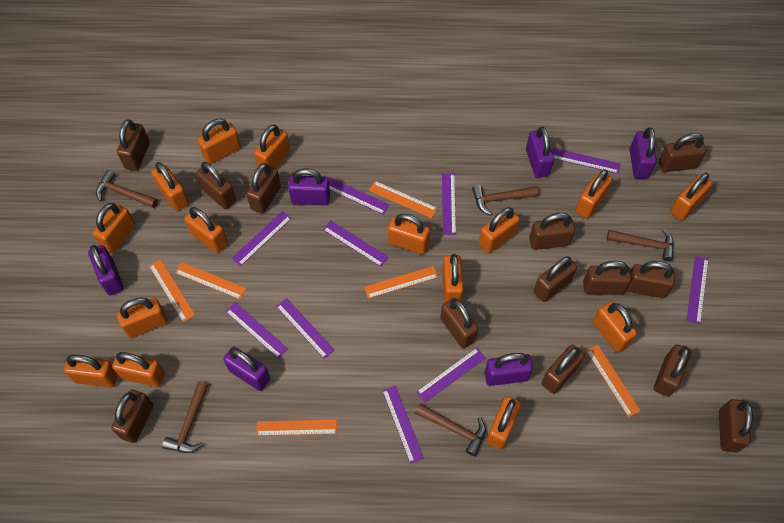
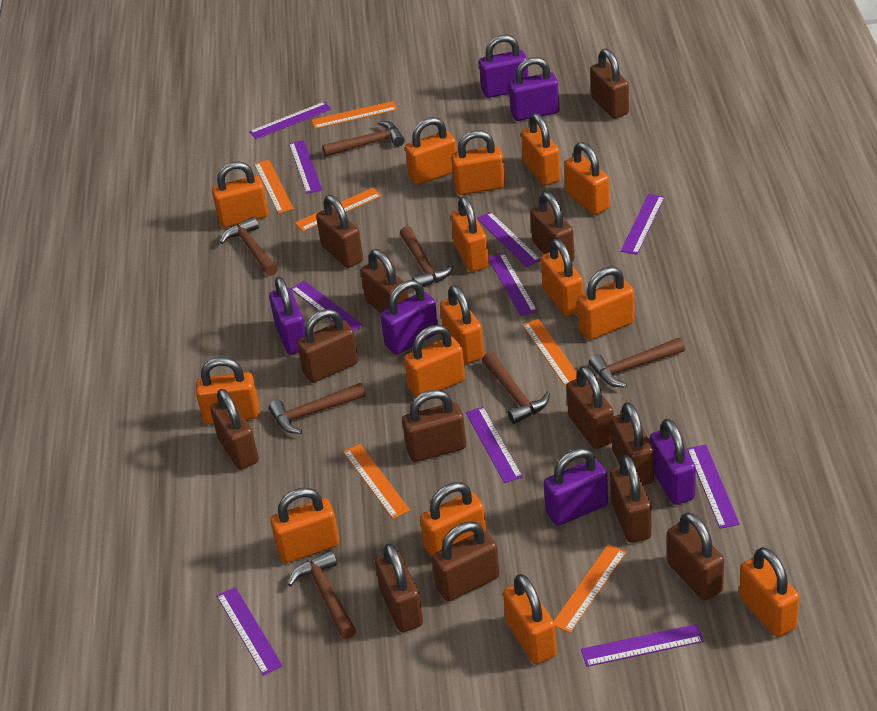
brown hammer: [96,170,158,208] [162,381,208,453] [415,404,486,456] [472,185,539,215] [607,228,674,262] = 5 -> [220,217,278,276] [269,383,366,434] [288,550,356,639] [322,121,405,157] [400,226,454,287] [482,352,550,424] [589,338,685,387] = 7

